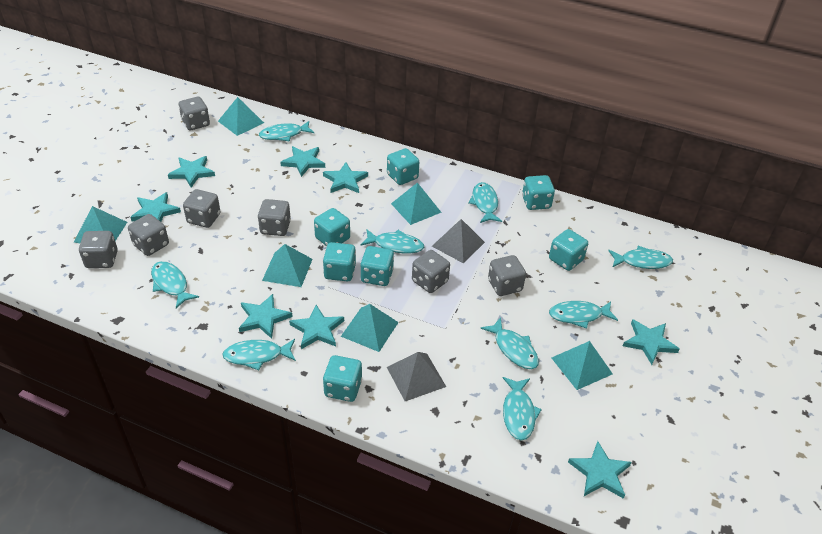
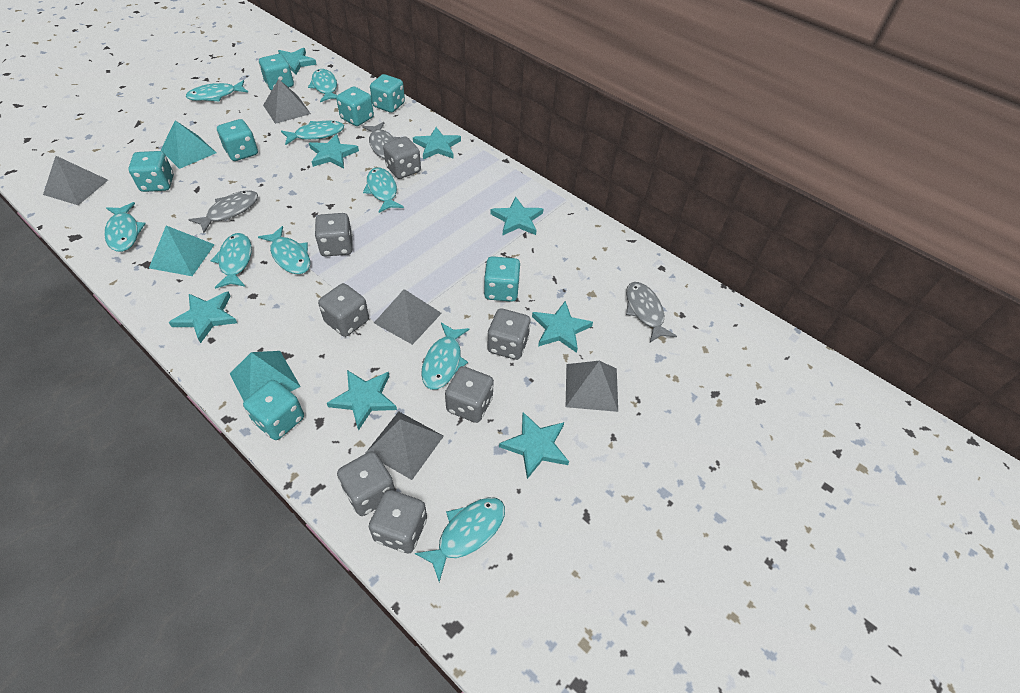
grey fish: none = 0 -> [188,190,258,233] [362,122,400,159] [626,282,677,342] = 3
grey pyramid: [387,352,446,401] [432,219,485,264] = 2 -> [43,156,108,205] [263,79,311,124] [366,411,444,480] [374,289,442,345] [566,361,618,412] = 5
turquoise pyramid: [74,206,127,243] [218,97,264,136] [262,244,312,287] [341,304,399,352] [391,183,441,225] [552,341,613,390] = 6 -> [149,226,215,276] [161,120,216,169] [230,351,301,401] = 3

